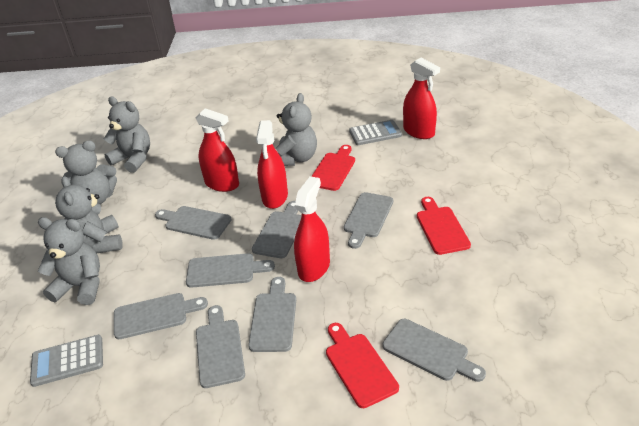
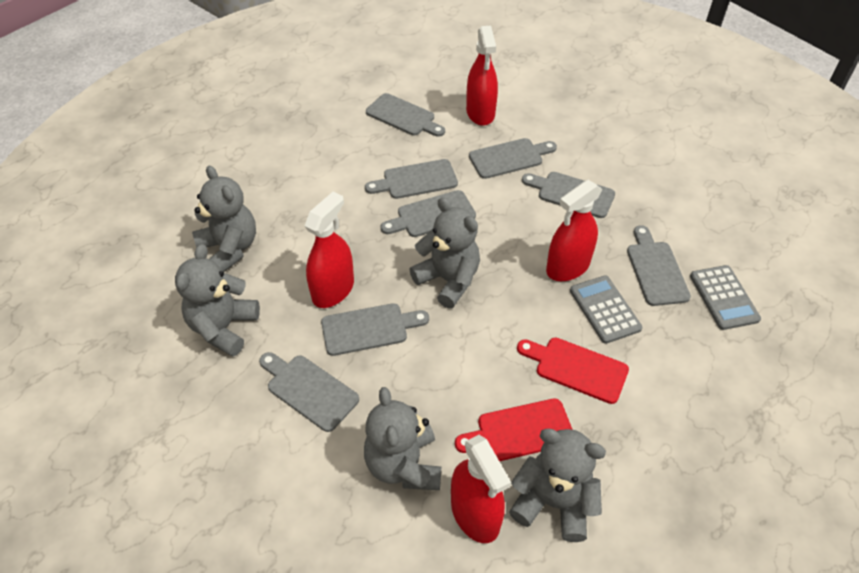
red cutting board: [311,145,355,191] [326,323,399,408] [417,197,471,255] = 3 -> [455,398,573,461] [517,337,629,404] = 2

